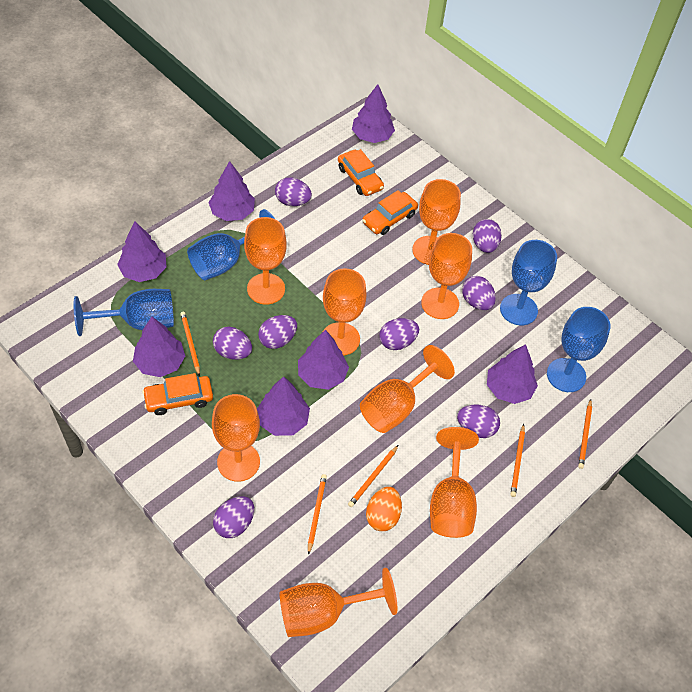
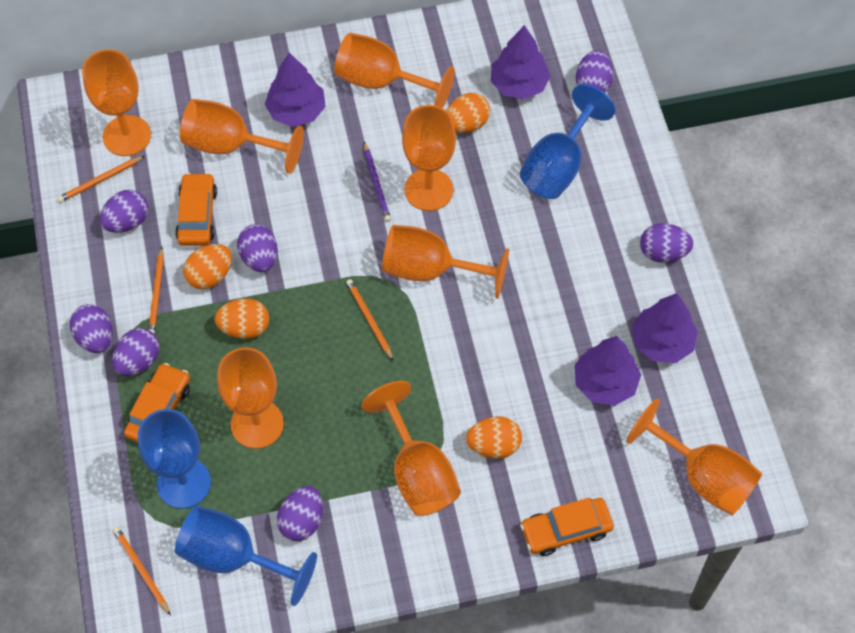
blue goblet: [74,289,174,336] [187,209,275,280] [500,240,557,325] [547,307,611,392] = 4 -> [138,409,211,509] [175,506,317,606] [520,84,616,199] = 3
orange egg: [366,487,402,531] = 1 -> [183,244,232,289] [215,298,269,339] [446,93,490,133] [466,416,522,459] = 4
orange pencil: [180,312,200,376] [308,474,327,555] [348,445,398,507] [510,424,525,497] [578,399,592,469] = 5 -> [57,156,144,203] [113,526,171,615] [148,247,164,334] [346,279,393,361] = 4
purple egg: [213,327,252,360] [213,496,254,538] [258,315,297,349] [275,178,312,206] [379,318,419,350] [457,404,500,438] [462,276,496,310] [473,219,502,253] = 8 -> [70,304,113,353] [100,190,148,233] [112,328,160,376] [237,224,278,272] [277,486,323,541] [576,50,613,93] [640,223,694,263] = 7
purple pencil: none = 0 -> [364,142,391,222] = 1
purple tree: [117,221,166,282] [133,317,185,377] [208,161,255,221] [257,377,310,436] [298,329,349,390] [352,84,395,143] [487,344,538,404] = 7 -> [265,53,326,127] [491,25,551,99] [575,336,641,406] [632,293,698,363] = 4

